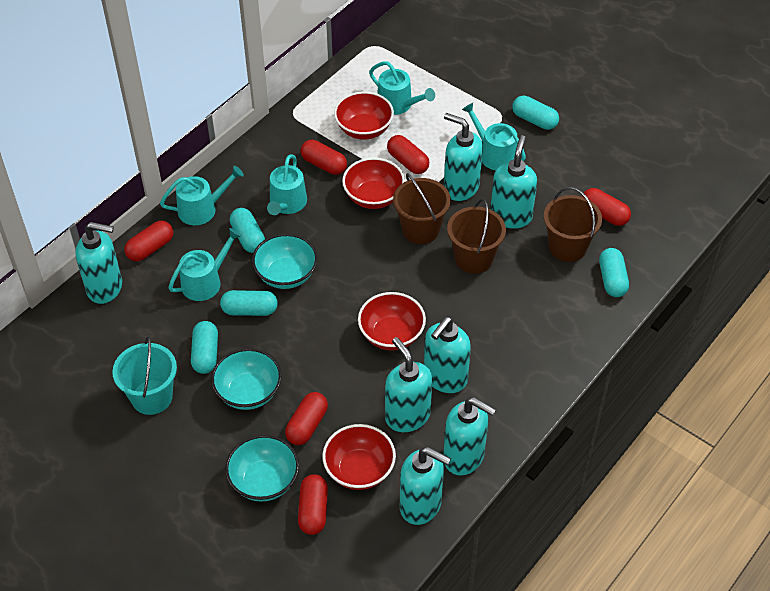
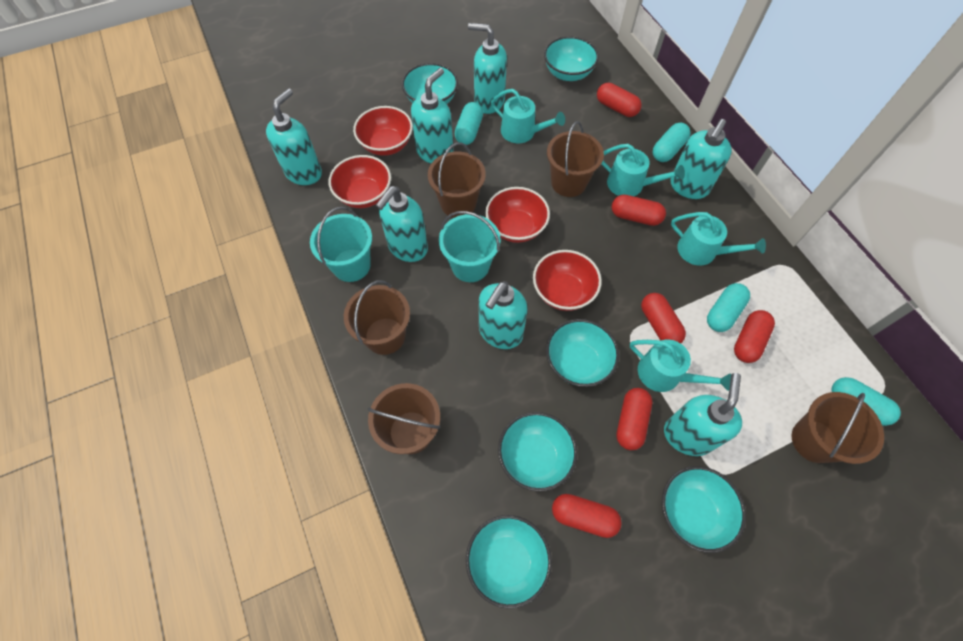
brown bucket: [393,173,451,244] [447,199,506,274] [544,187,602,262] = 3 -> [344,280,410,355] [367,383,440,454] [428,142,486,218] [547,121,604,197] [791,392,884,464] = 5
turquoise bowl: [211,348,282,410] [225,435,299,502] [252,234,318,289] = 3 -> [402,63,458,104] [466,515,552,609] [498,412,577,492] [544,36,599,81] [546,319,619,387] [662,466,746,553] = 6
turquoise bucket: [112,336,177,415] = 1 -> [310,206,372,282] [439,211,501,282] = 2
turquoise capsule: [191,321,218,374] [220,290,278,316] [230,208,265,253] [512,96,559,130] [599,248,629,297] = 5 -> [455,102,483,145] [653,123,690,162] [707,283,750,332] [831,377,901,426] = 4
turquoise watering can: [160,166,244,225] [168,228,242,301] [267,154,307,215] [369,62,435,115] [462,103,526,170] = 5 -> [491,89,565,143] [602,144,685,196] [630,340,731,392] [671,212,766,266] = 4

